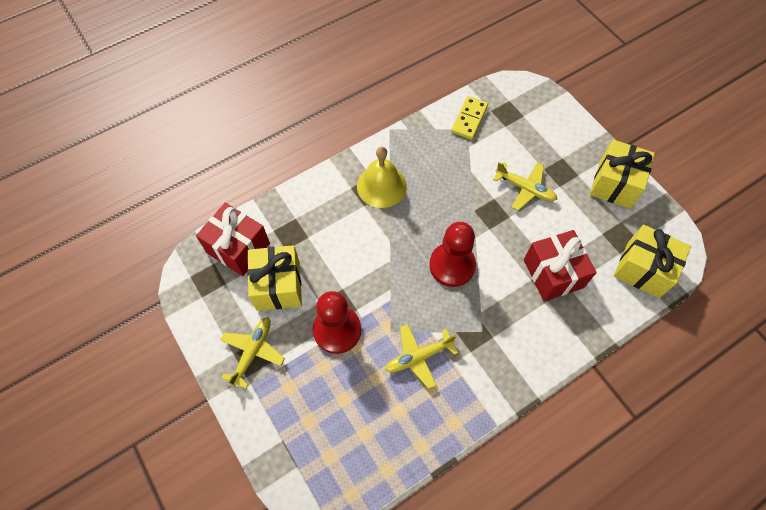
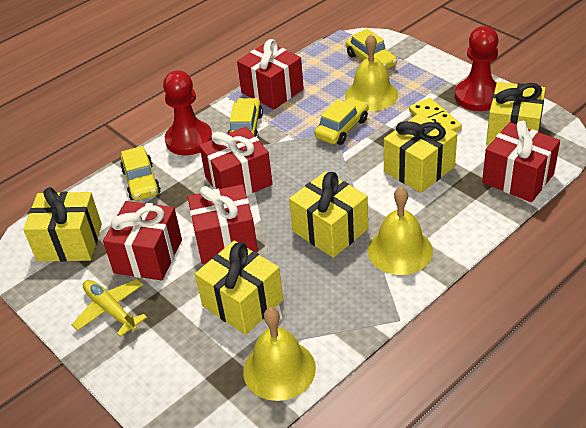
red gift: [196,203,270,276] [524,230,597,301] = 2 -> [103,201,182,281] [188,184,258,264] [199,126,273,196] [237,39,304,109] [482,121,560,202] = 5
yellow bell: [357,147,407,208] = 1 -> [243,307,316,401] [345,34,398,111] [368,187,433,275] = 3
yellow car: none = 0 -> [120,146,161,201] [227,98,263,138] [315,97,368,145] [346,29,397,70] = 4
yellow gift: [247,245,302,311] [590,140,655,209] [614,225,691,298] = 3 -> [23,187,102,262] [195,240,283,335] [289,171,368,258] [384,114,457,193] [486,82,546,146] = 5
yellow plane: [220,317,285,389] [385,324,458,389] [493,162,558,211] = 3 -> [72,279,147,337] = 1

